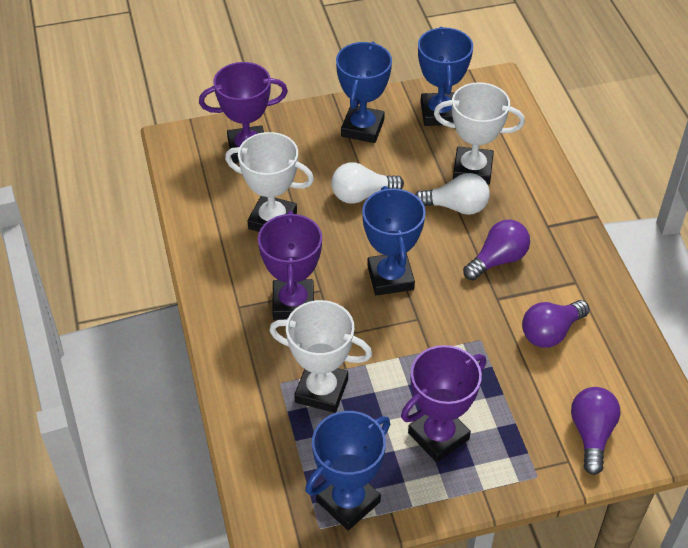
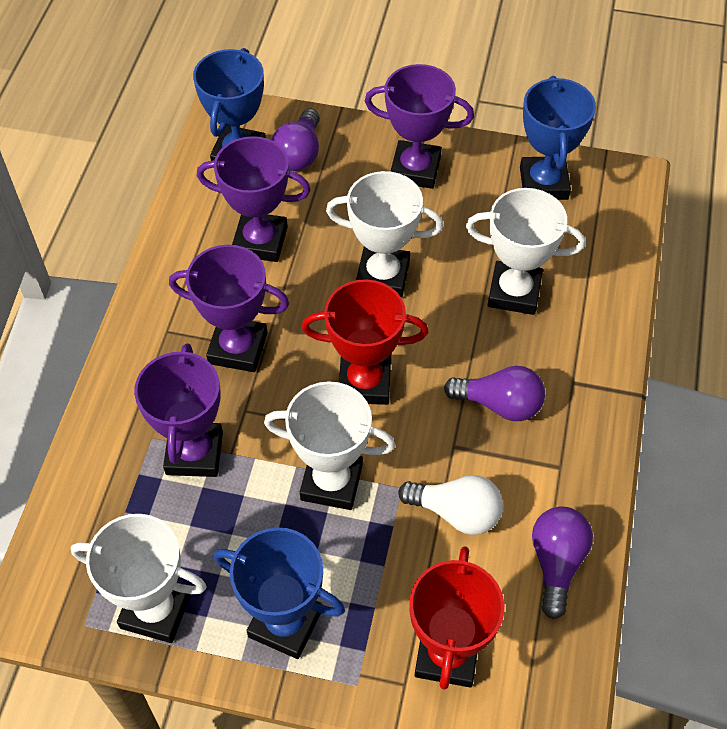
blue trophy: [305,411,390,530] [336,42,392,143] [362,186,426,296] [418,27,473,126] = 4 -> [193,48,266,161] [214,527,345,659] [520,76,596,200] = 3
purple trophy: [199,62,288,163] [258,211,322,320] [401,345,486,462] = 3 -> [134,343,223,477] [169,245,289,372] [197,136,311,262] [364,64,474,189] = 4
red trophy: none = 0 -> [302,279,428,405] [409,546,504,690] = 2
white light bulb: [331,162,404,204] [415,173,490,215] = 2 -> [398,475,503,535] = 1
white trophy: [225,132,314,232] [269,300,372,413] [434,82,525,185] = 3 -> [71,514,207,643] [264,381,395,510] [326,171,443,298] [466,188,585,315] = 4

